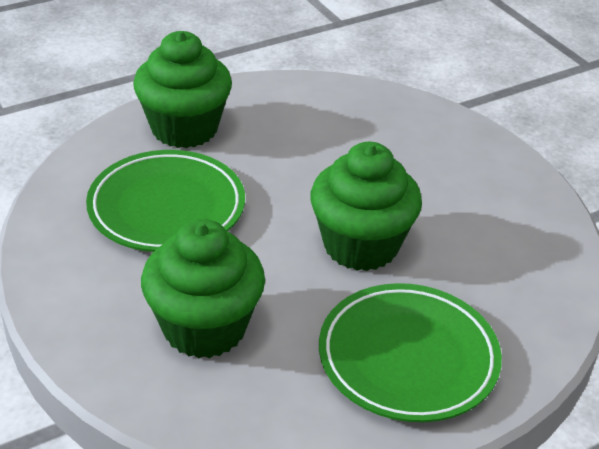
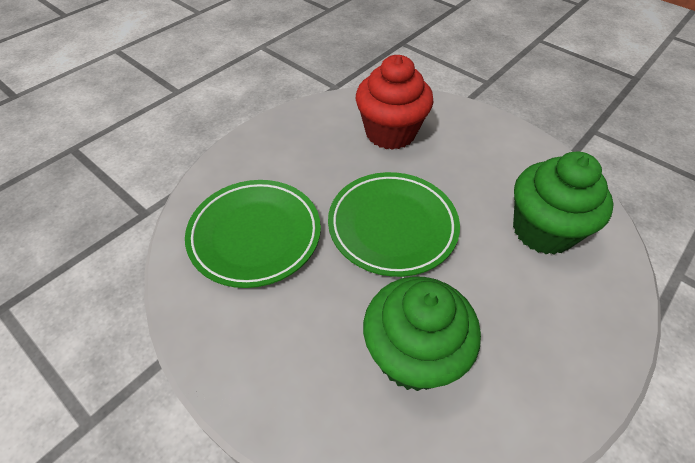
green cupcake: [133,31,232,148] [141,219,265,358] [310,142,422,271] = 3 -> [363,276,481,391] [513,152,613,255] = 2
red cupcake: none = 0 -> [356,55,433,150] = 1

